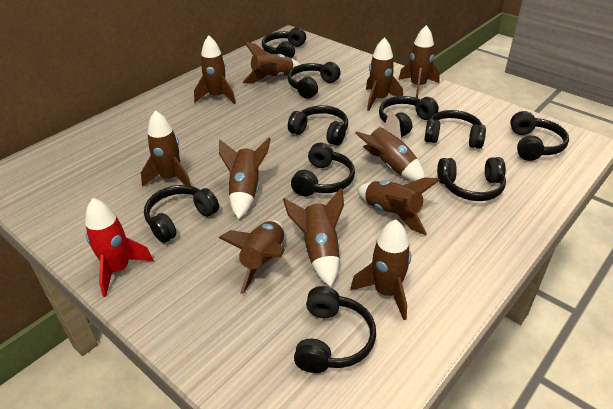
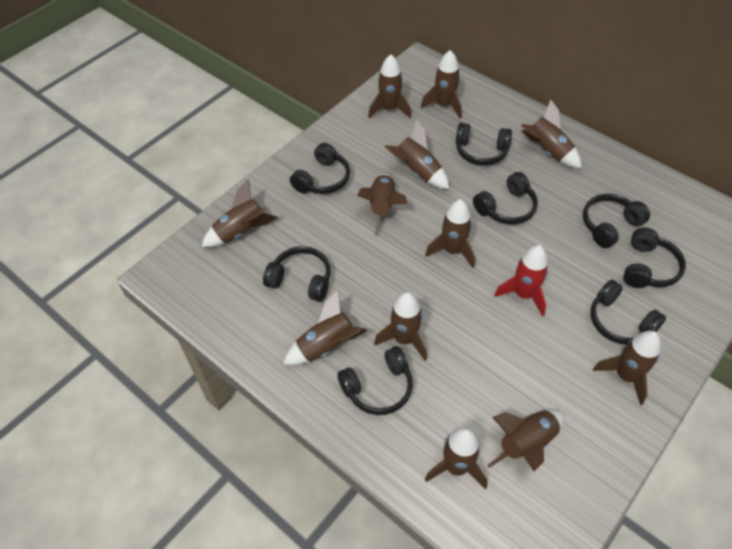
black headphones: [144,185,219,243] [262,27,306,58] [288,62,341,99] [288,105,348,146] [291,143,355,197] [294,286,376,373] [379,96,439,137] [424,110,486,149] [437,157,506,201] [510,111,569,161] = 10 -> [263,246,331,302] [290,143,350,194] [337,346,413,415] [456,123,512,166] [473,172,538,224] [583,194,650,248] [591,279,666,345] [623,228,686,288] = 8
brown rocket: [141,110,191,187] [194,35,236,104] [219,138,271,219] [219,221,285,294] [243,41,300,83] [283,188,344,287] [350,219,411,320] [355,109,425,181] [357,177,440,235] [366,37,403,111] [399,25,440,98] = 11 -> [202,179,278,247] [283,290,367,365] [357,174,407,235] [368,55,411,118] [374,292,427,361] [384,119,449,189] [421,50,462,118] [425,199,475,268] [425,427,488,489] [487,410,564,471] [521,99,582,169] [593,331,661,405] = 12

